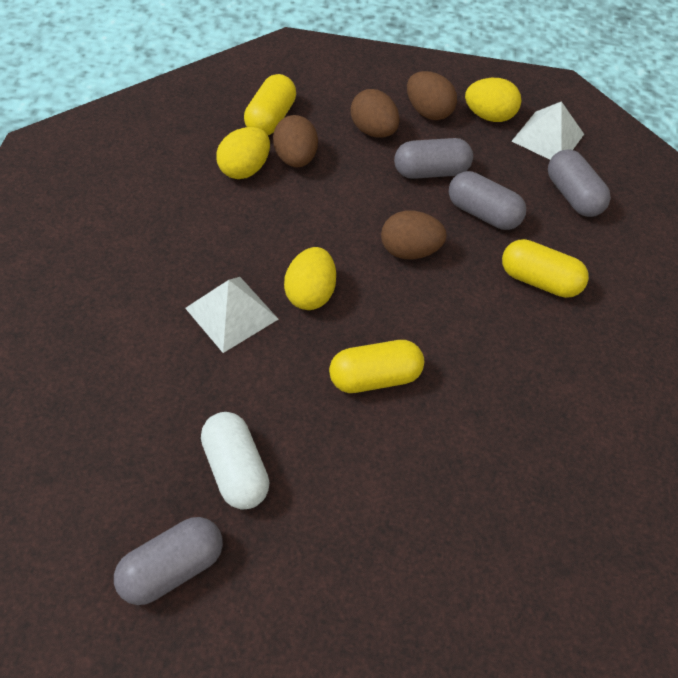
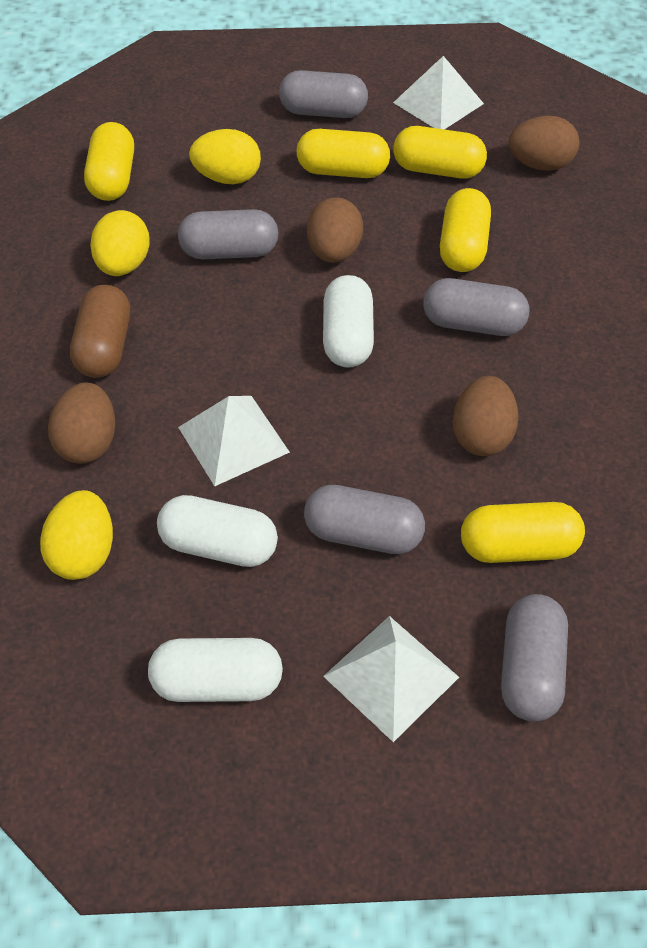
brown capsule: none = 0 -> [70,285,130,378] = 1
grey capsule: [114,517,223,605] [394,138,473,179] [449,171,526,230] [548,149,611,217] = 4 -> [178,209,279,259] [279,70,368,118] [304,485,425,554] [423,278,529,336] [501,594,568,722] = 5
white capsule: [201,412,269,509] = 1 -> [148,638,283,702] [157,495,278,567] [323,275,374,368] = 3
white pyramid: [185,277,278,353] [512,101,584,160] = 2 -> [178,396,290,486] [323,616,459,742] [393,56,484,130] = 3
yellow capsule: [244,74,296,135] [329,340,424,393] [502,239,589,298] = 3 -> [84,122,134,201] [297,129,390,178] [393,126,487,179] [440,188,491,272] [461,502,585,563] = 5

